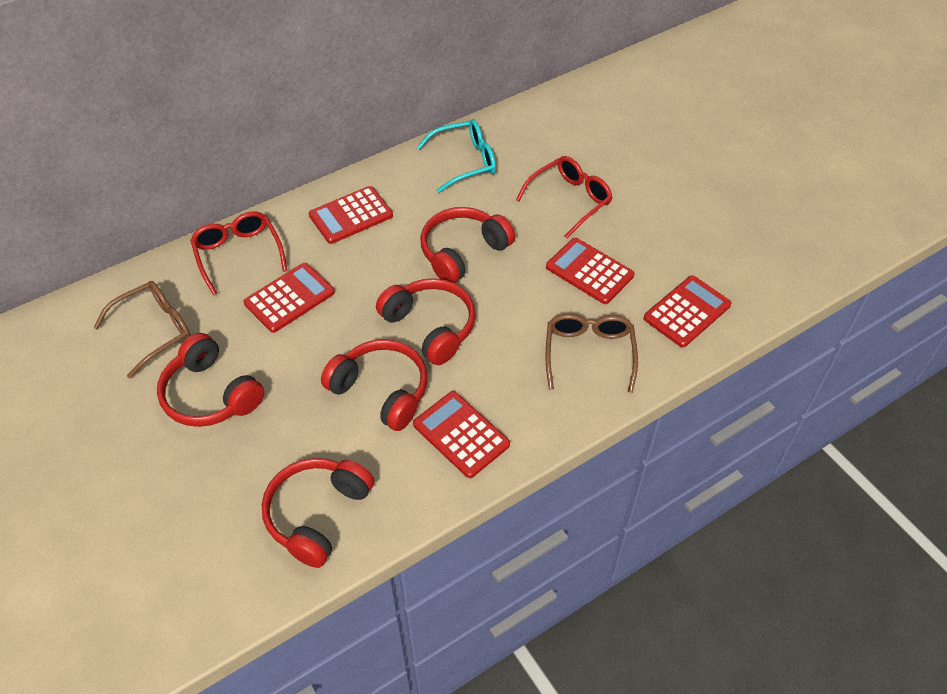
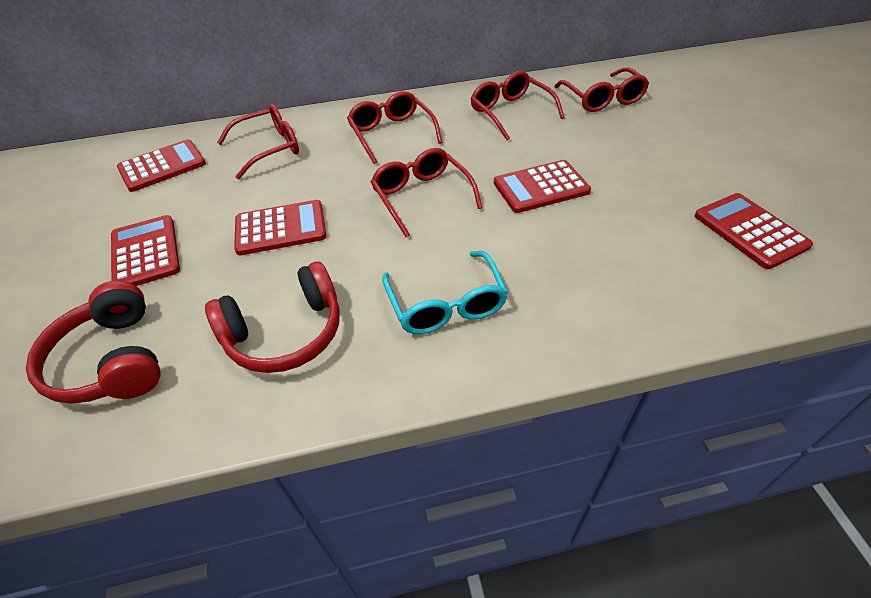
brown glasses: [93,281,191,378] [545,314,638,393] = 2 -> none = 0
red glasses: [190,211,287,295] [516,156,613,238] = 2 -> [217,104,299,179] [347,91,443,164] [371,148,483,237] [471,71,565,140] [554,67,649,112] = 5
red headphones: [157,333,264,427] [262,458,374,568] [321,339,428,431] [376,278,476,365] [420,207,515,283] = 5 -> [26,280,161,404] [205,262,340,373] = 2

